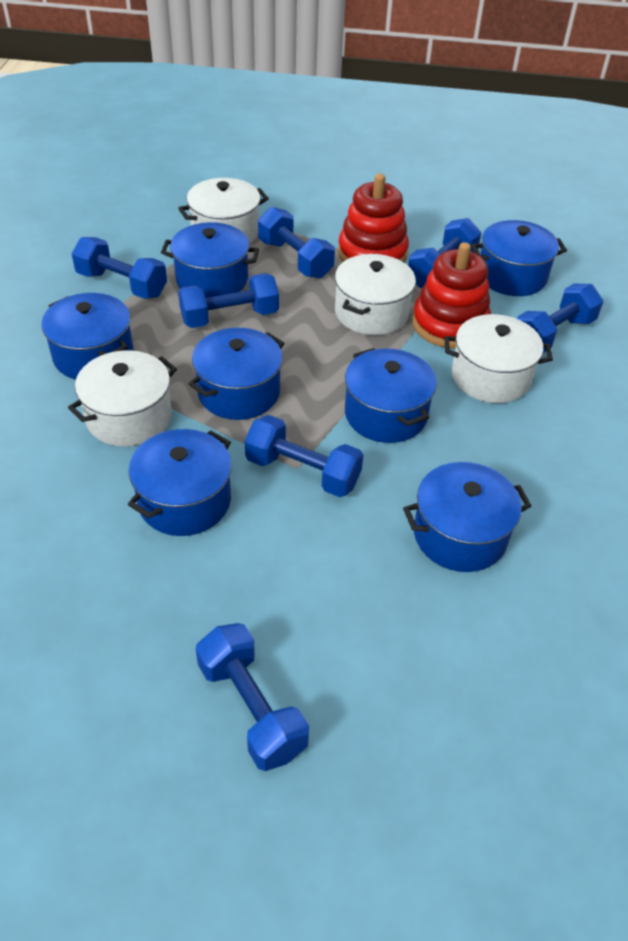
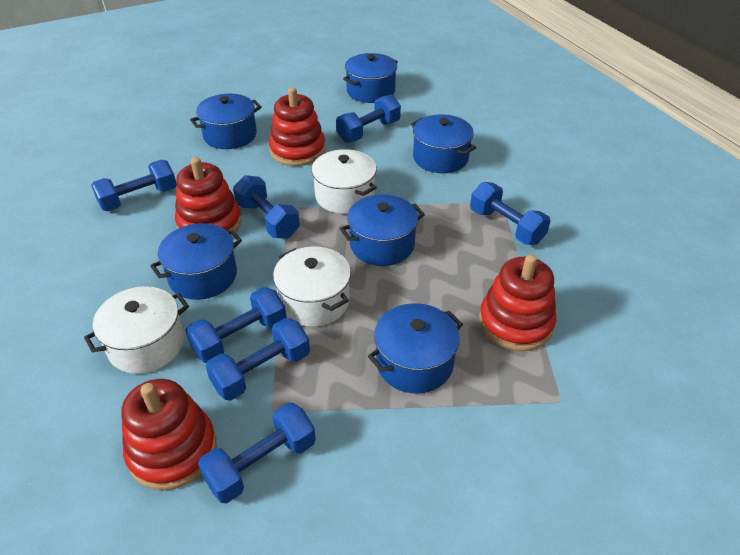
blue pot: [41,293,133,380] [128,429,232,536] [161,222,259,298] [189,328,284,420] [345,348,437,443] [403,462,531,572] [471,220,567,296] = 7 -> [150,223,242,300] [190,94,262,149] [340,194,425,266] [343,53,398,103] [368,303,463,394] [411,114,476,173] = 6
red stacking toy: [338,174,409,262] [412,242,491,349] = 2 -> [121,379,216,490] [175,157,242,236] [269,87,325,166] [479,254,556,351] = 4
white pot: [68,350,177,447] [178,178,269,244] [335,254,416,335] [445,314,553,403] = 4 -> [84,286,189,374] [273,246,351,327] [312,149,377,214] = 3

